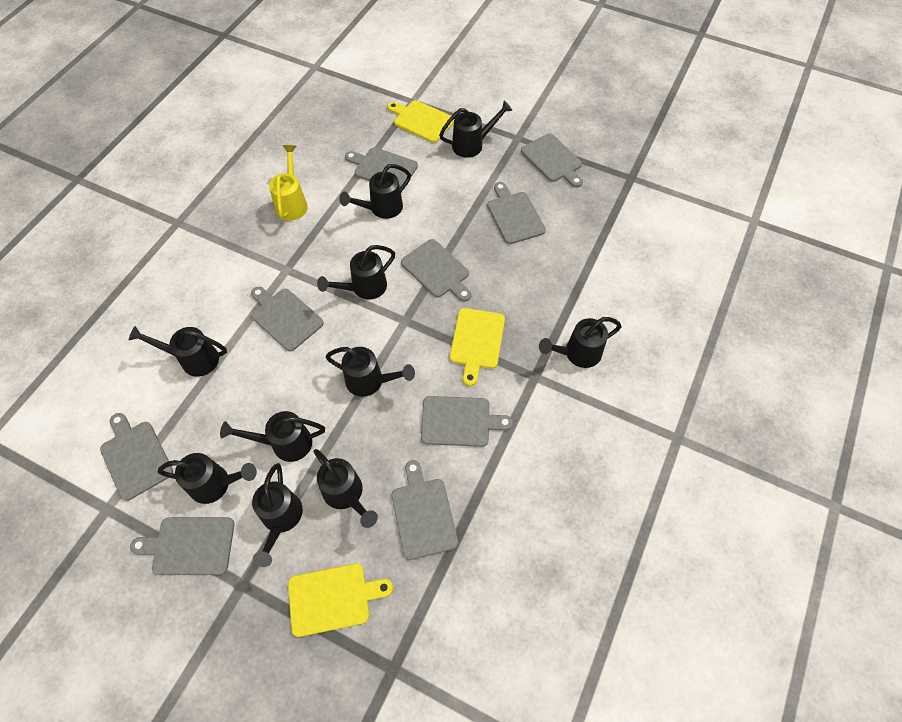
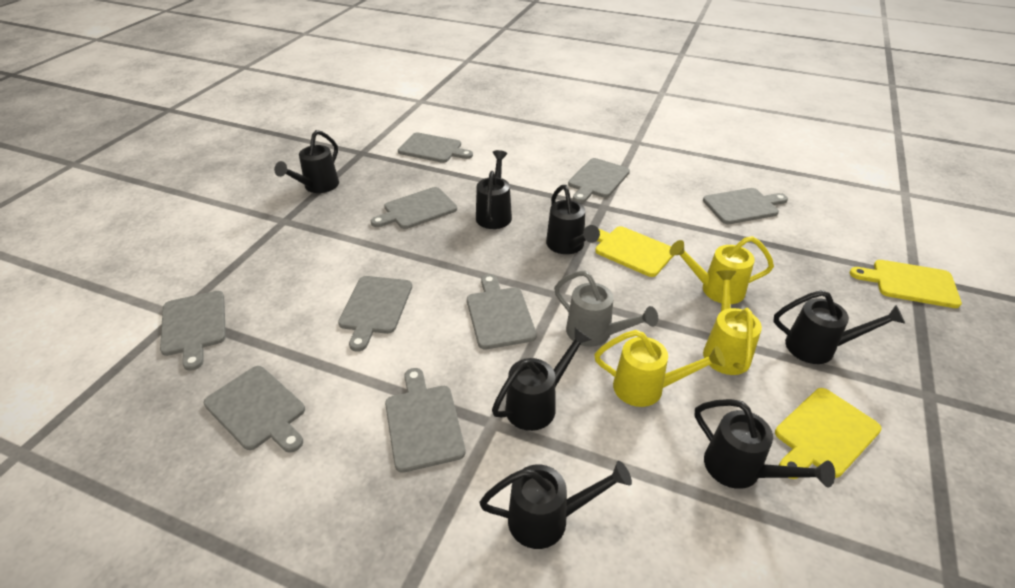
black watering can: [128,326,227,377] [158,453,257,504] [220,411,325,462] [252,463,303,567] [313,449,378,528] [317,245,395,300] [326,347,415,397] [339,164,411,219] [439,100,512,158] [539,317,622,368] = 10 -> [274,130,339,193] [476,150,512,229] [480,461,632,549] [492,328,592,431] [546,185,600,254] [695,399,835,489] [774,290,905,364] = 7
grey watering can: none = 0 -> [554,271,658,347] = 1
yellow watering can: [269,145,308,221] = 1 -> [594,330,725,407] [669,236,774,304] [703,270,762,375] = 3

